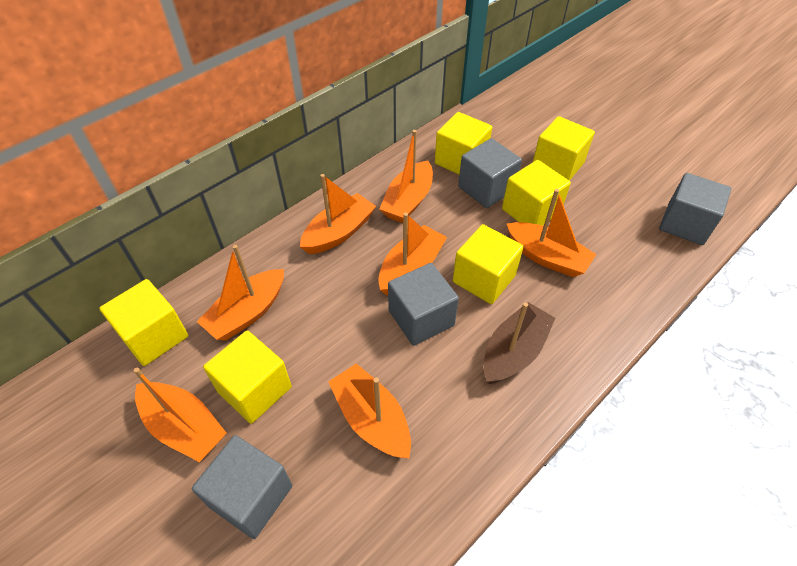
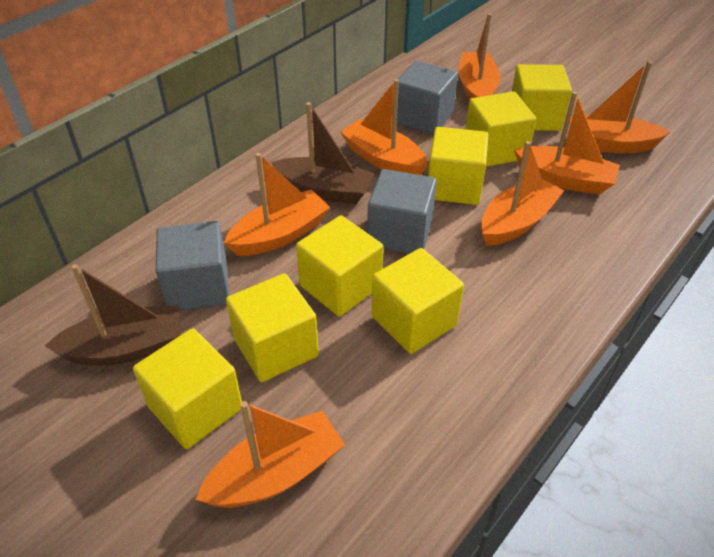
brown boat: [483,302,555,384] = 1 -> [45,264,181,366] [271,102,375,204] = 2
grey cube: [192,435,292,539] [388,263,459,346] [458,138,522,208] [659,173,731,245] = 4 -> [156,221,229,311] [367,169,437,254] [397,61,458,135] = 3
yellow cube: [99,279,188,366] [203,330,292,424] [435,112,492,174] [453,224,524,304] [502,160,571,226] [533,116,595,181] = 6 -> [133,328,242,449] [226,273,319,382] [296,215,383,316] [372,248,464,354] [428,127,488,205] [466,91,536,167] [512,64,572,131] = 7

